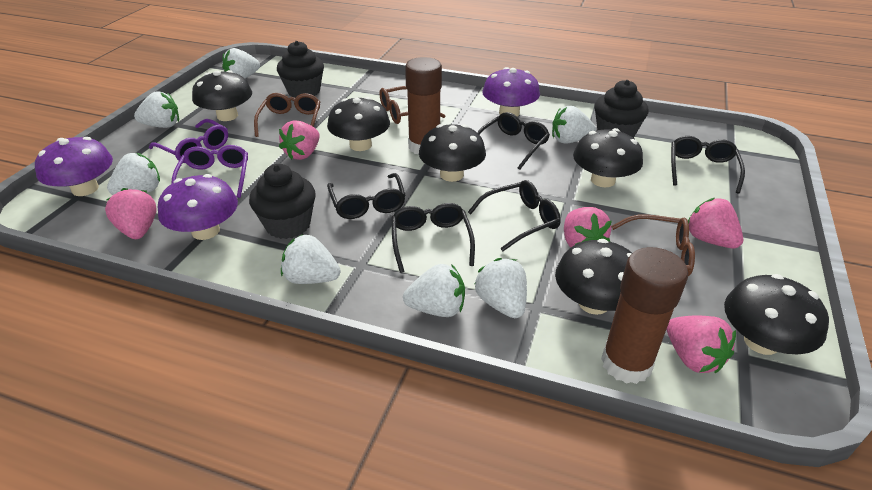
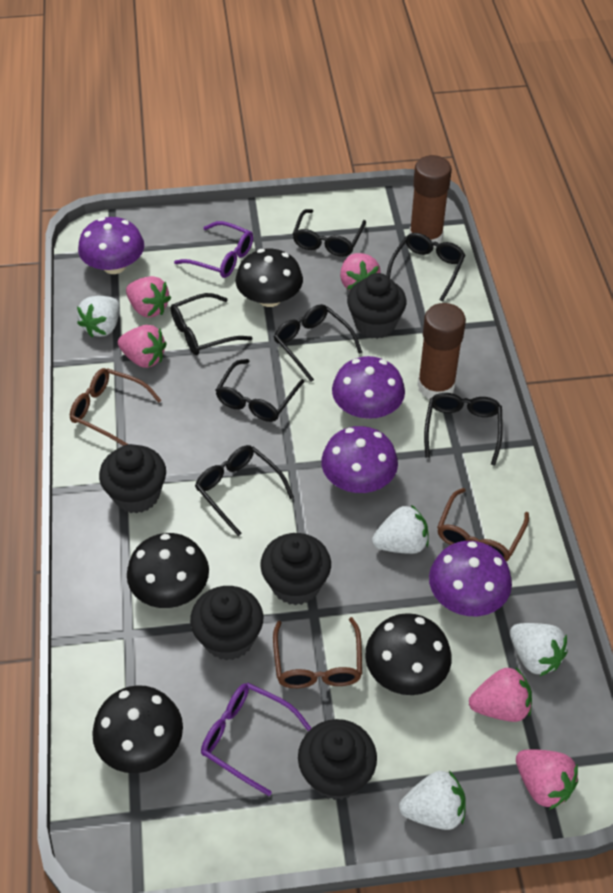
black cupcake: [249,164,316,239] [277,41,324,98] [595,80,649,138] = 3 -> [99,444,166,514] [190,586,263,661] [260,533,331,605] [298,719,377,800] [347,273,406,339] = 5
black glasses: [327,173,406,219] [391,203,475,273] [468,180,561,252] [477,112,550,170] [671,136,745,194] = 5 -> [171,293,252,355] [195,445,294,536] [215,359,305,422] [274,304,362,382] [293,209,366,257] [386,233,465,302] [424,393,503,466] = 7
black mushroom: [192,70,252,121] [327,97,390,151] [419,124,486,182] [555,239,632,315] [573,128,643,187] [724,274,829,355] = 6 -> [92,685,183,773] [127,533,209,608] [236,249,303,307] [365,613,452,695] = 4
purple mushroom: [35,137,113,196] [158,174,238,240] [482,67,540,116] = 3 -> [78,217,144,274] [321,426,398,493] [332,356,405,419] [429,541,512,616] = 4
white strawberry: [107,153,160,195] [134,92,179,128] [222,48,260,78] [281,234,341,284] [403,264,465,317] [474,258,527,318] [552,106,596,144] = 7 -> [77,296,119,337] [372,505,429,554] [399,771,466,830] [510,623,568,677] = 4

